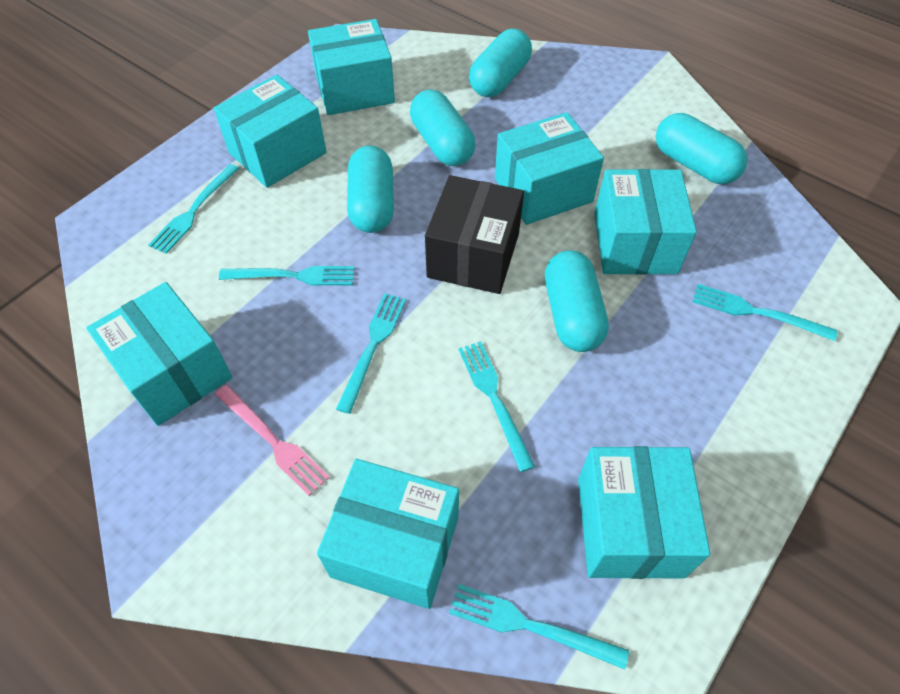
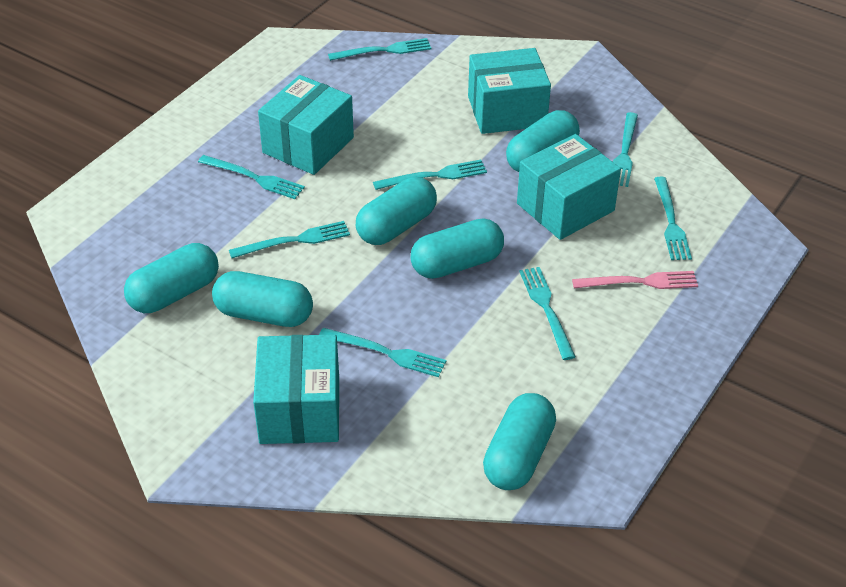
black box: [425,175,524,294] = 1 -> none = 0
turquoise box: [86,282,232,426] [214,75,327,188] [308,19,395,115] [317,459,459,609] [495,112,604,225] [578,446,710,579] [594,169,697,275] = 7 -> [253,334,339,444] [258,75,354,175] [468,48,551,134] [517,134,621,240] = 4
turquoise capsule: [347,146,394,233] [410,89,475,166] [469,29,532,97] [545,250,609,352] [656,113,748,184] = 5 -> [124,243,219,313] [212,271,313,327] [356,177,437,245] [411,218,504,279] [483,393,556,490] [506,110,580,172] = 6
turquoise fork: [148,164,239,254] [219,266,355,285] [336,293,406,414] [449,584,629,669] [458,341,535,472] [692,284,837,341] = 6 -> [198,155,305,199] [229,221,350,258] [319,328,446,377] [328,38,431,61] [373,160,487,190] [519,267,576,360] [613,112,638,187] [654,177,692,260] = 8

